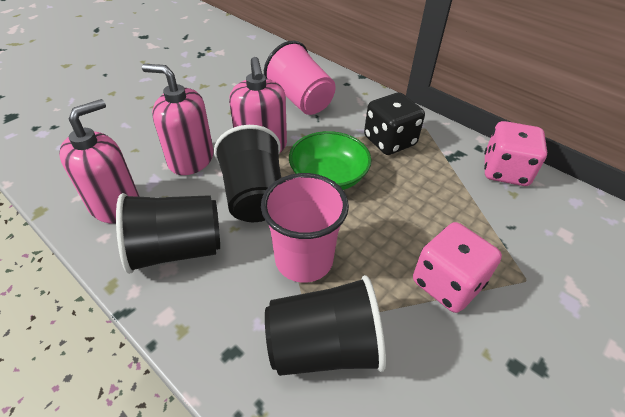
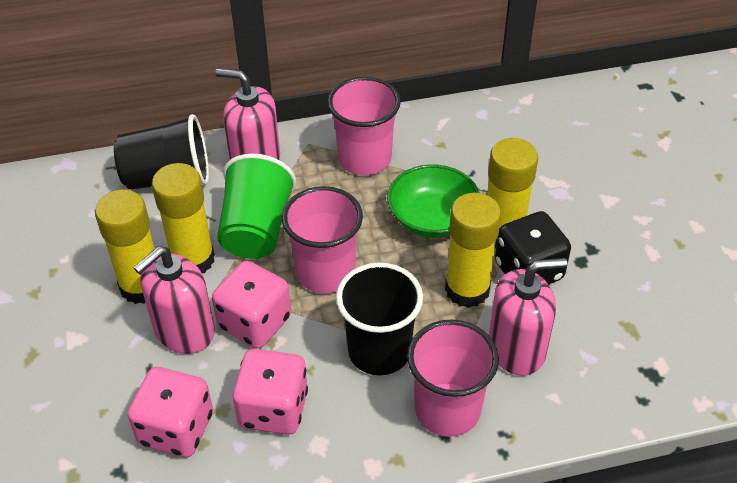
black cup: [116,193,220,274] [214,125,281,222] [265,275,386,376] = 3 -> [114,114,209,189] [336,262,423,375] = 2
green cup: none = 0 -> [217,154,296,259] = 1
pink cup: [261,173,349,283] [264,41,336,115] = 2 -> [282,186,363,293] [327,77,401,175] [407,319,499,437] = 3
pink dice: [413,222,502,313] [484,121,547,186] = 2 -> [128,367,213,457] [212,261,291,349] [233,349,308,435] = 3
yellow glue stick: none = 0 -> [95,190,155,304] [152,163,215,273] [445,193,501,308] [487,138,538,249] = 4

